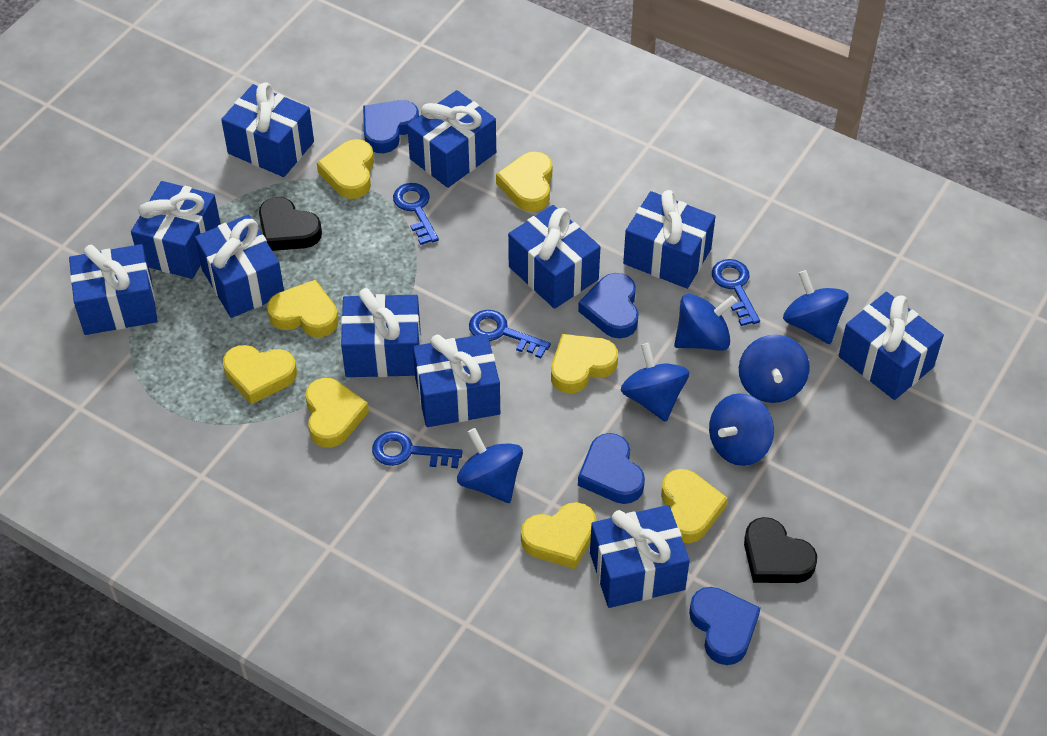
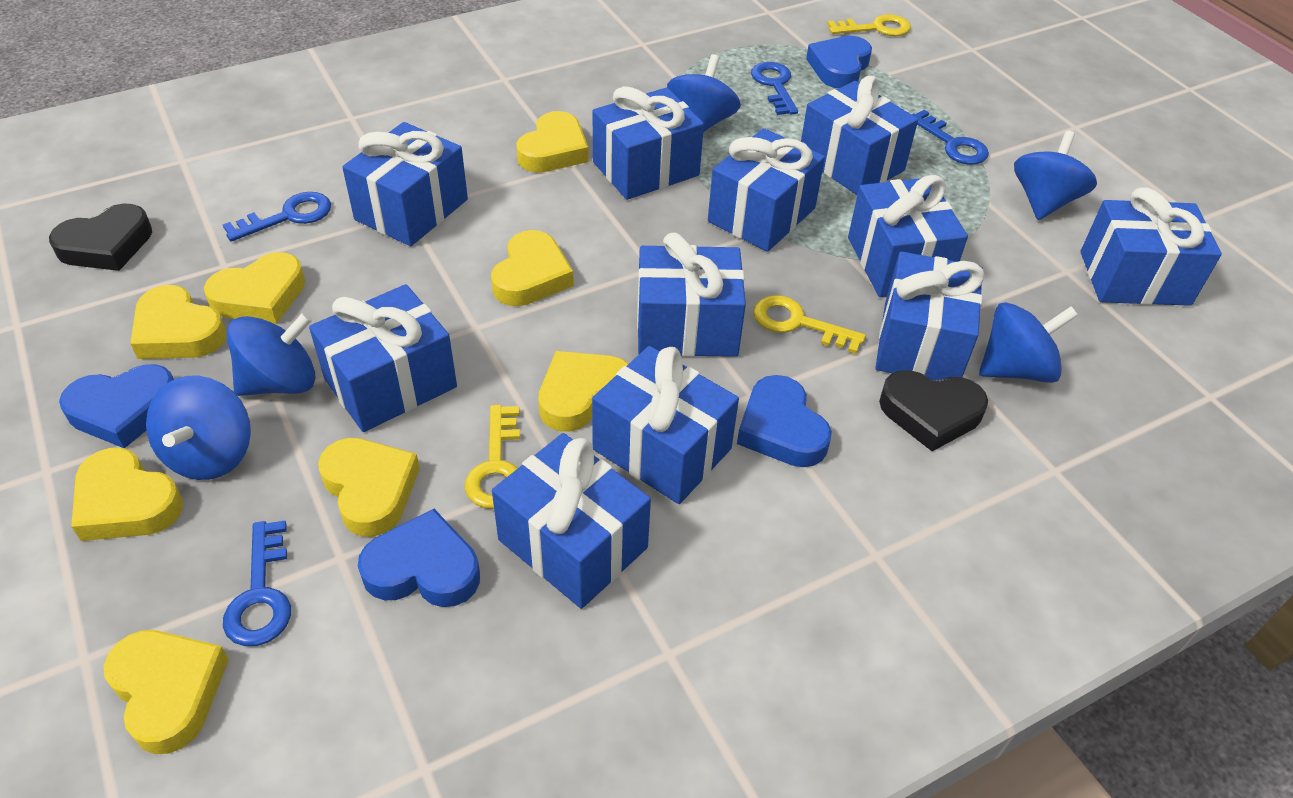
blue spinning top: [457,428,523,503] [621,343,689,422] [674,294,737,351] [709,393,774,466] [739,335,810,403] [783,270,849,344] = 6 -> [146,376,251,480] [227,312,315,396] [667,54,741,132] [979,302,1078,383] [1014,131,1097,220] = 5
yellow key: none = 0 -> [465,405,520,509] [753,295,866,354] [827,14,911,36] = 3

